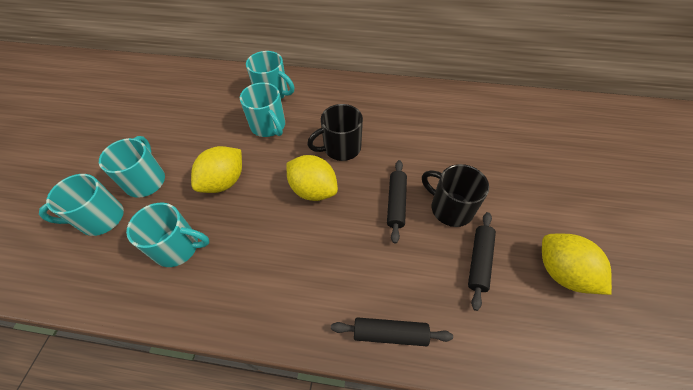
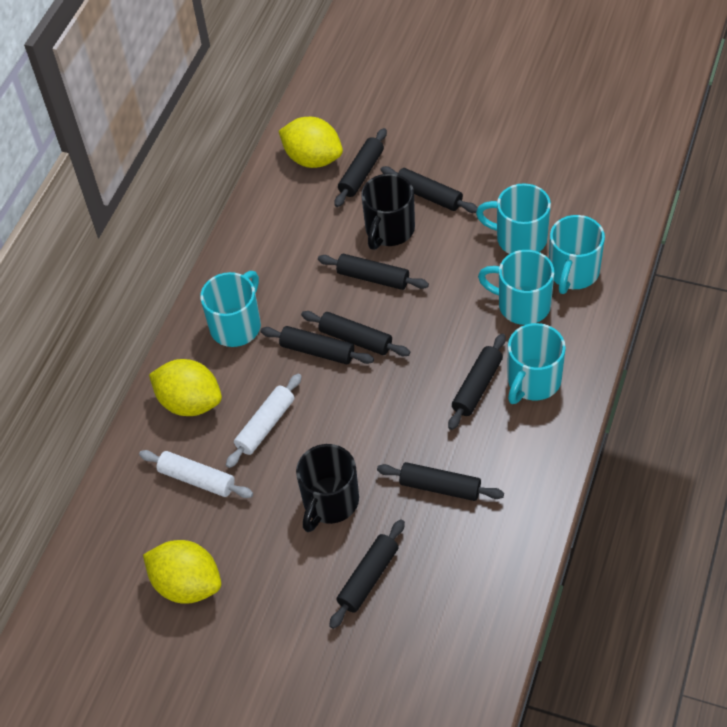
black rolling pin: [331,317,453,346] [387,160,407,244] [468,212,496,311] = 3 -> [260,326,374,364] [301,311,410,356] [318,254,429,290] [329,519,405,629] [334,128,387,207] [377,462,504,501] [380,166,478,213] [448,334,506,430] = 8
white rolling pin: none = 0 -> [139,450,253,498] [226,374,302,468] = 2

